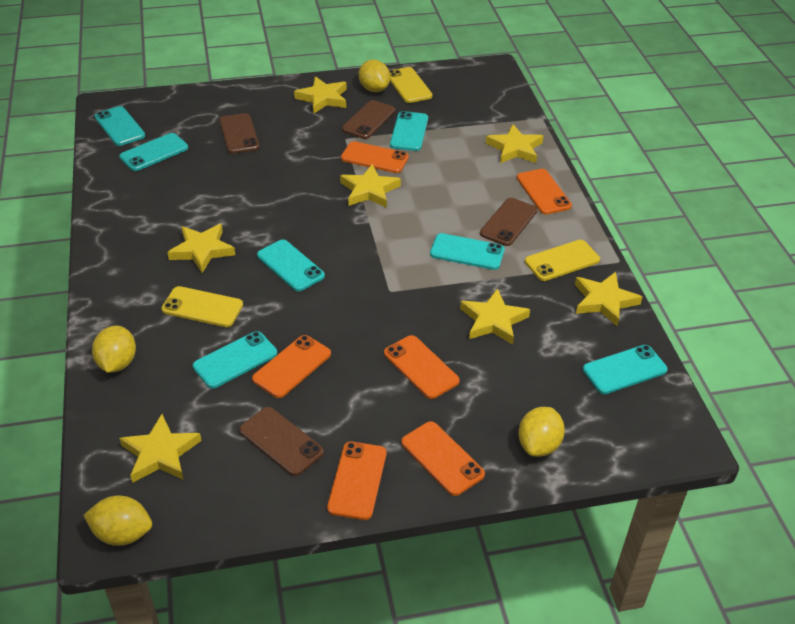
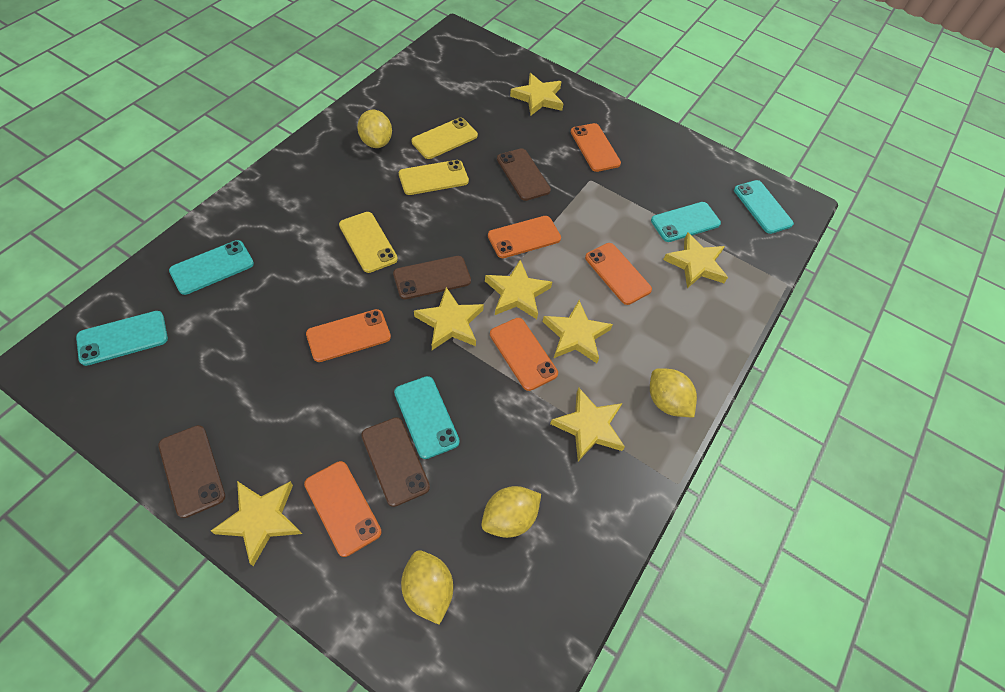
turquoise phone: [95,106,145,146] [119,133,188,171] [193,331,277,388] [257,240,325,291] [390,111,428,151] [430,233,505,270] [583,345,668,394] = 7 -> [76,311,168,366] [169,240,254,295] [394,376,460,459] [651,202,721,242] [734,180,794,234] = 5

